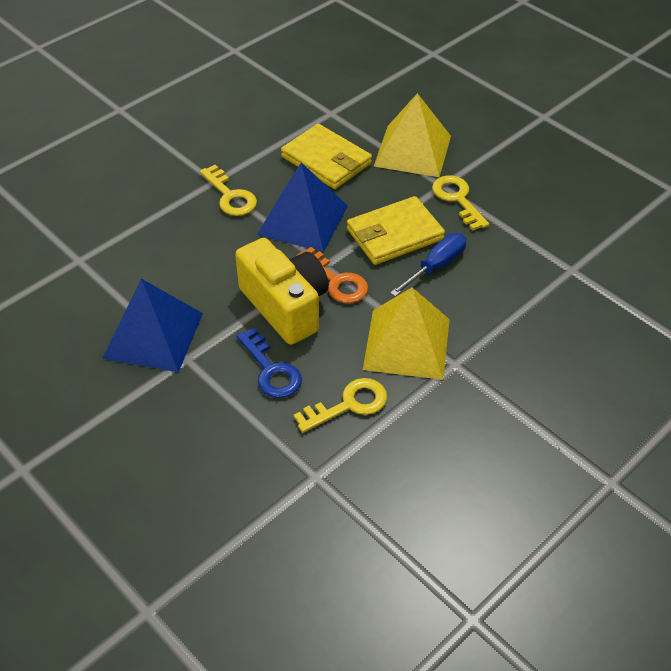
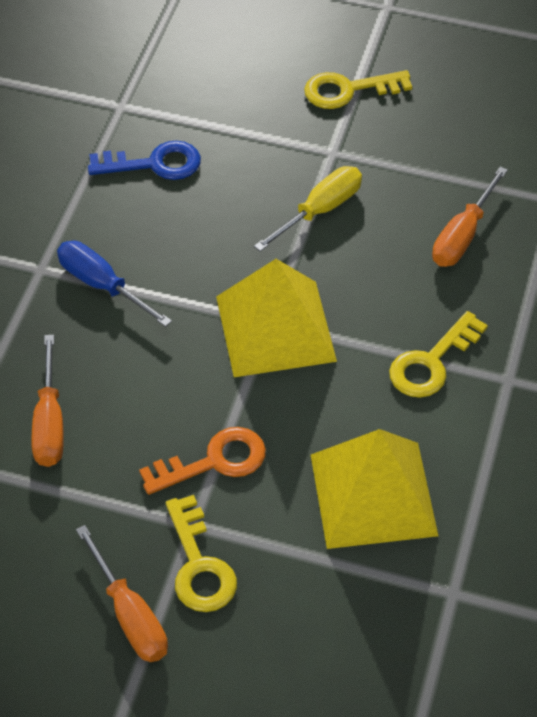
blue pyramid: [102,279,203,372] [257,162,348,252] = 2 -> none = 0
orange screwdriver: none = 0 -> [31,335,64,467] [76,525,168,662] [432,167,508,267] = 3
yellow camera: [235,238,329,345] = 1 -> none = 0
yellow screwdriver: none = 0 -> [254,166,362,251] = 1
yellow wallet: [281,124,372,189] [347,196,445,265] = 2 -> none = 0

